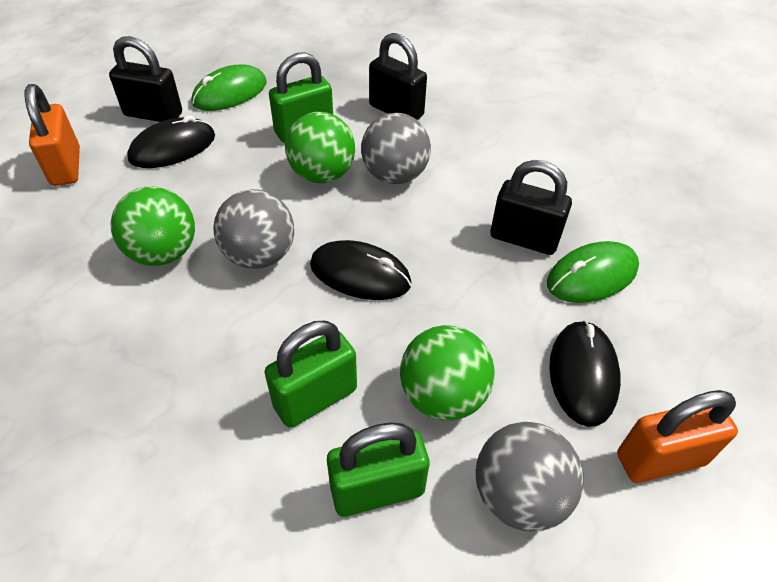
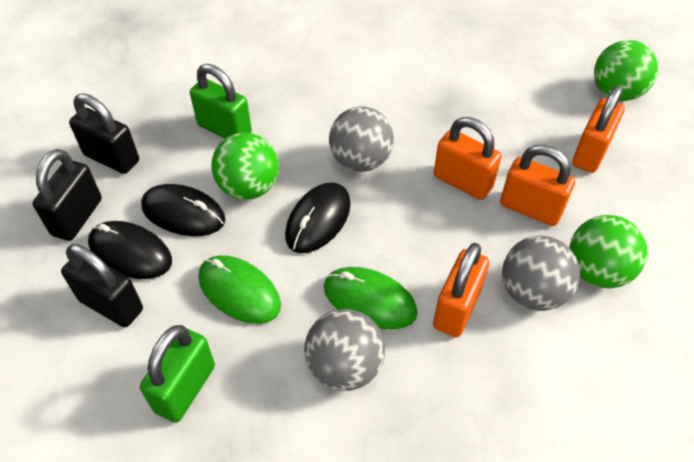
green padlock: [264,321,357,428] [269,52,333,143] [327,422,429,517] = 3 -> [140,325,215,423] [190,64,252,139] = 2
orange padlock: [25,84,80,186] [617,390,738,483] = 2 -> [433,243,489,337] [434,117,502,200] [500,145,575,226] [572,86,625,173] = 4

